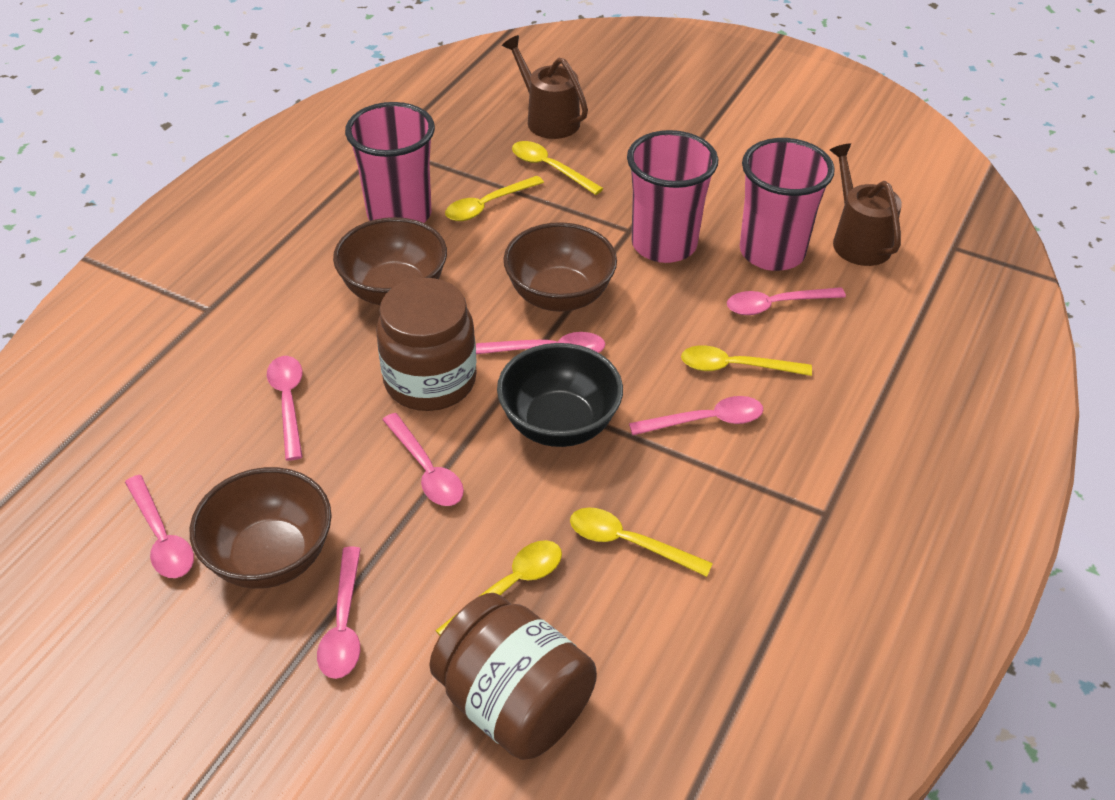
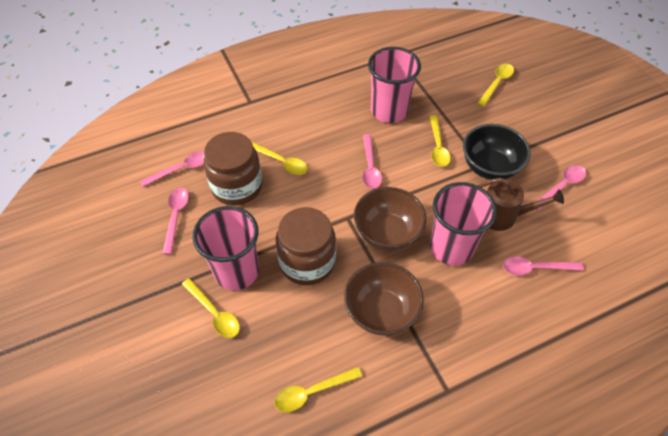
brown bowl: [190,467,332,589] [333,217,447,305] [503,222,617,312] = 3 -> [344,262,424,336] [354,187,426,251] = 2
brown watering can: [502,35,588,139] [830,143,902,266] = 2 -> [477,178,564,231] = 1
pink spoon: [125,475,194,578] [267,356,303,461] [317,547,361,679] [382,413,464,506] [476,332,605,354] [629,396,764,435] [727,287,846,315] = 7 -> [140,151,204,187] [162,188,189,254] [362,134,382,189] [503,256,584,276] [536,165,586,211] = 5

